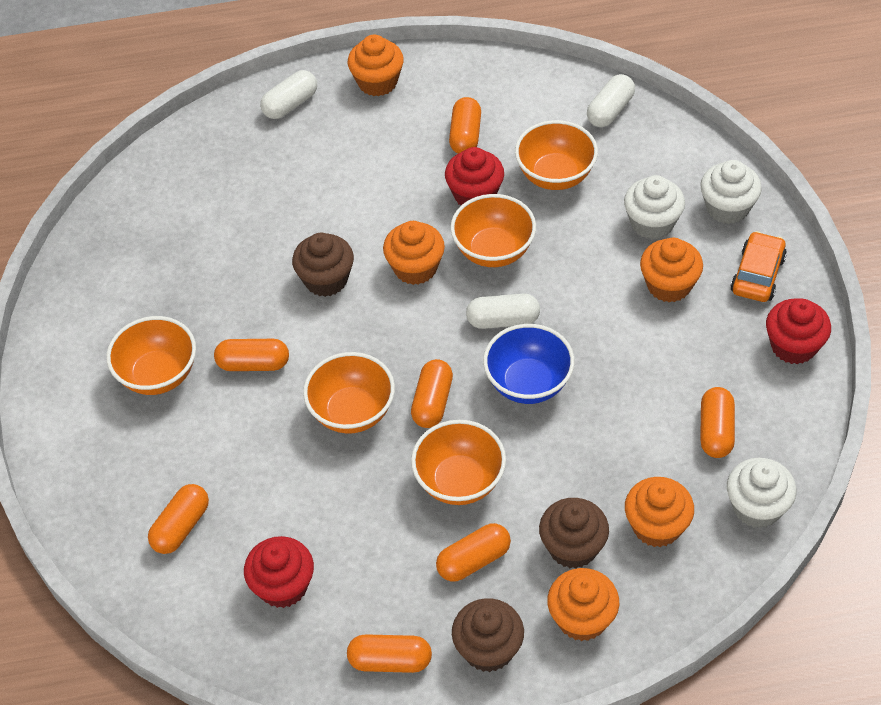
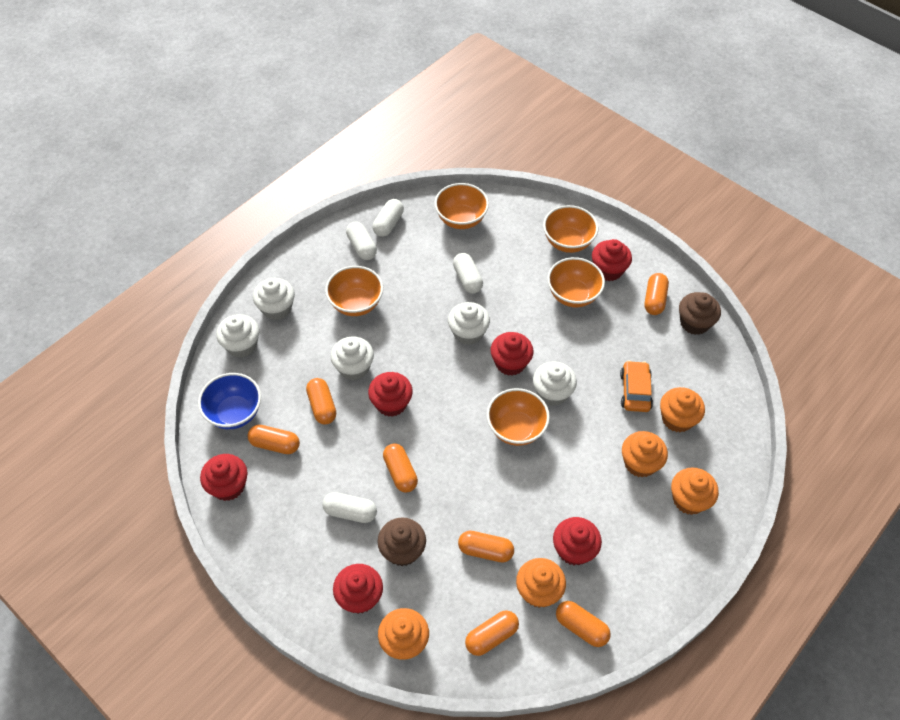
brown cupcake: [292,232,354,297] [452,598,524,672] [539,498,609,569] = 3 -> [377,517,426,566] [679,292,721,335] = 2
red cupcake: [244,536,314,608] [445,147,504,205] [766,298,831,364] = 3 -> [200,454,248,501] [333,564,383,614] [368,372,413,417] [490,332,534,376] [553,517,602,565] [592,239,632,281] = 6
white capsule: [260,70,317,119] [466,294,540,329] [587,74,635,127] = 3 -> [322,492,377,523] [346,222,377,260] [373,199,404,237] [453,253,483,293] = 4
white cupcake: [624,175,685,239] [700,160,762,224] [727,458,796,528] = 3 -> [216,314,259,358] [253,278,295,320] [330,336,374,380] [448,302,490,345] [533,361,577,406] = 5

